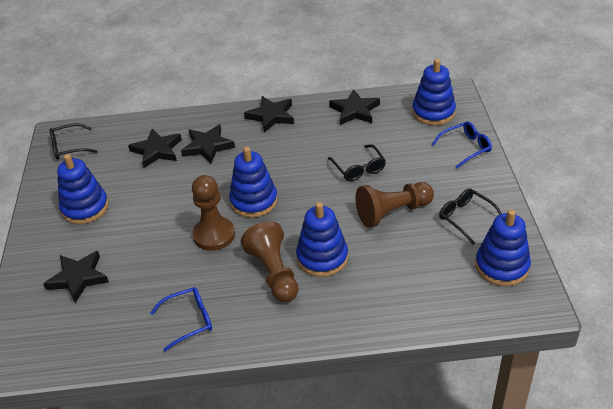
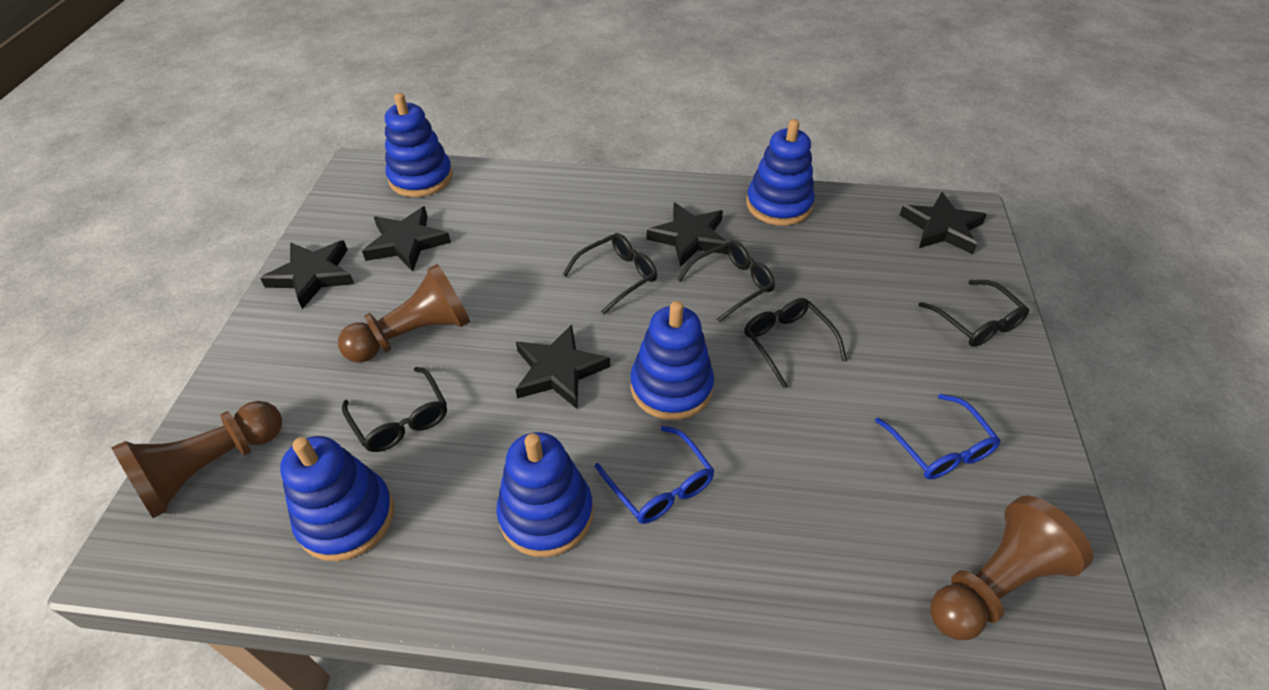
black glasses: [49,123,98,160] [328,144,386,181] [439,188,502,245] = 3 -> [342,367,447,452] [563,233,657,314] [677,241,775,322] [744,298,847,388] [918,280,1029,347] = 5

